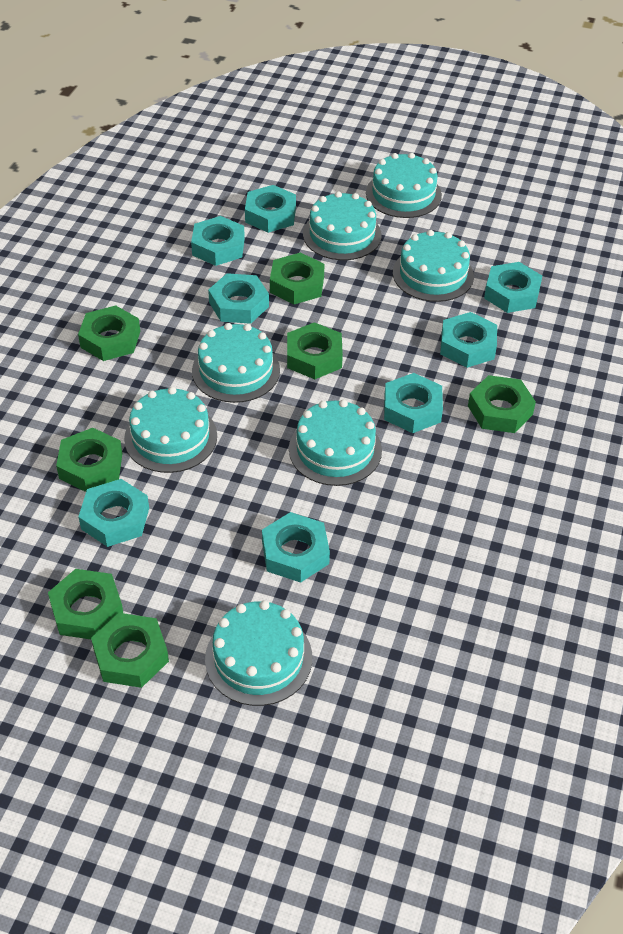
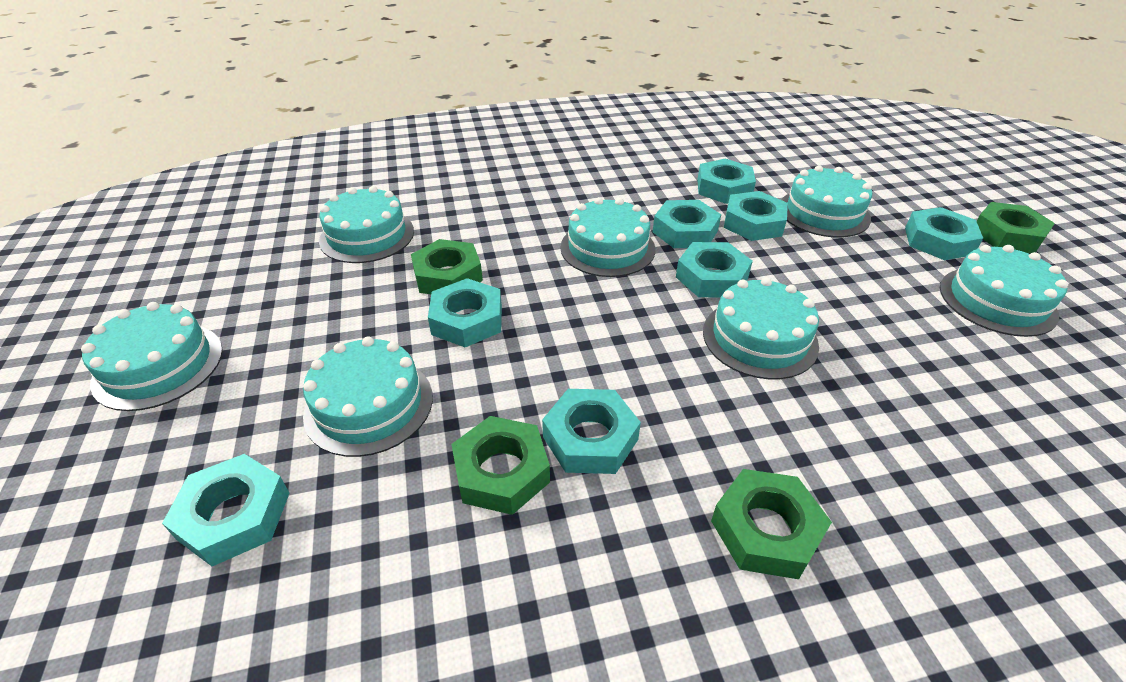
green nut: [48,569,123,639] [56,428,123,492] [78,305,140,361] [91,613,169,688] [270,252,324,304] [287,322,343,379] [468,375,536,433] = 7 -> [411,239,483,294] [451,416,550,515] [711,469,832,579] [976,202,1055,253] = 4

